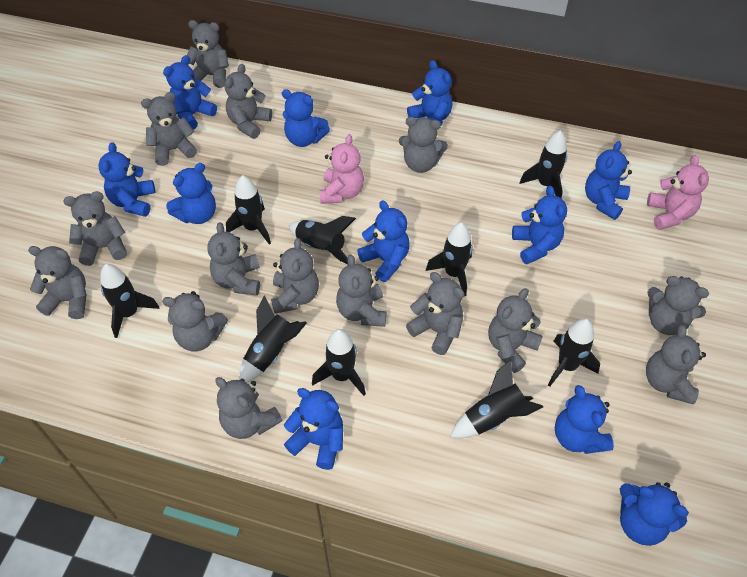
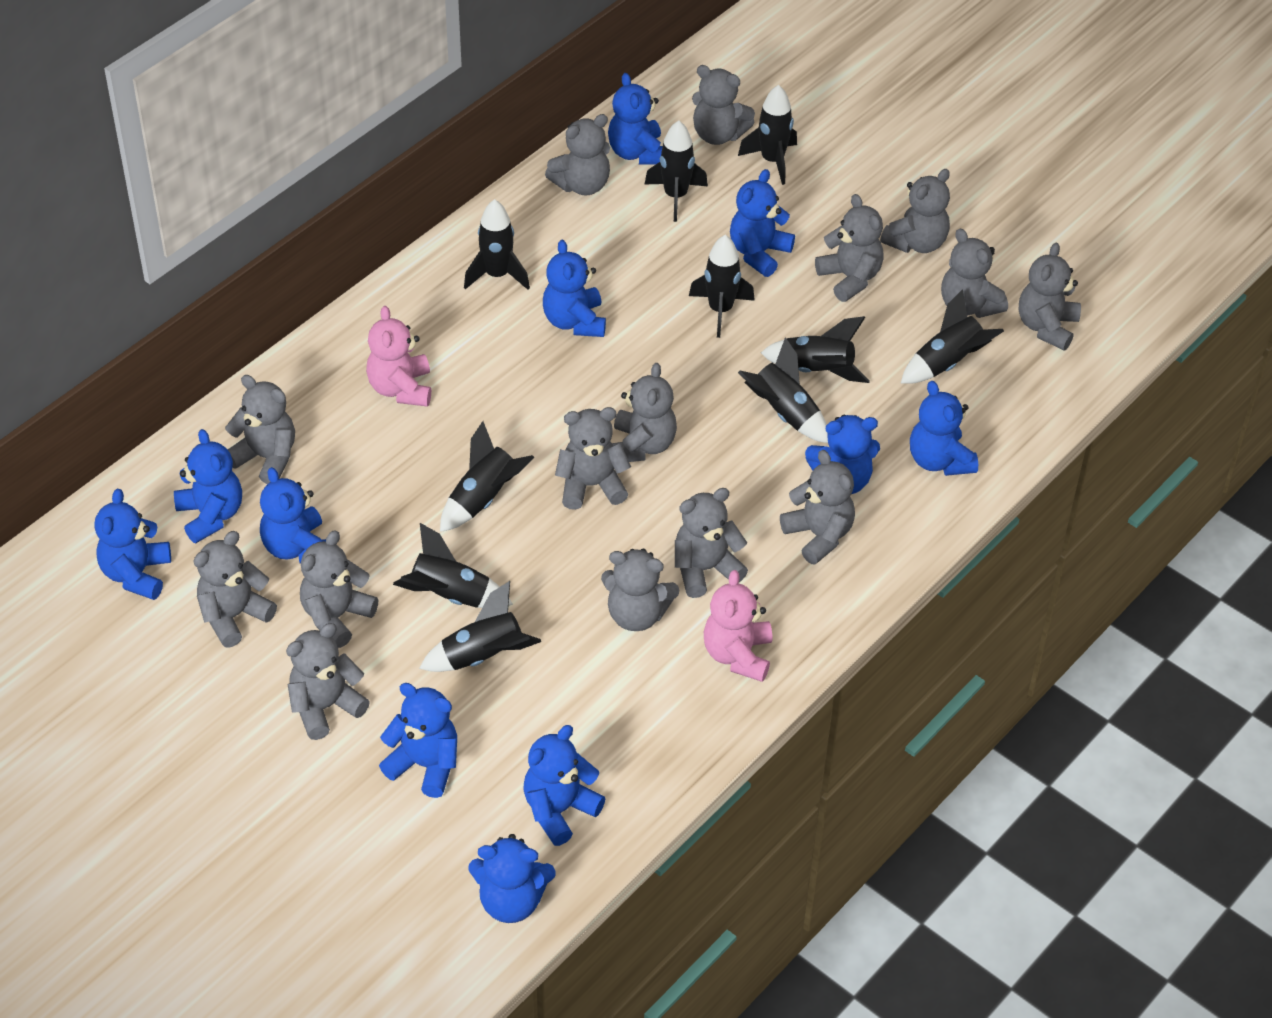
black rocket: [100,264,159,338] [226,175,271,245] [239,295,307,382] [289,216,356,265] [312,329,366,396] [426,222,473,296] [450,360,543,438] [520,130,567,198] [548,319,600,387] = 9 -> [393,523,513,608] [419,581,541,672] [440,421,535,532] [464,199,530,290] [644,120,708,222] [689,235,755,338] [738,85,797,185] [738,337,828,443] [761,316,870,383] [901,289,1004,384] = 10

